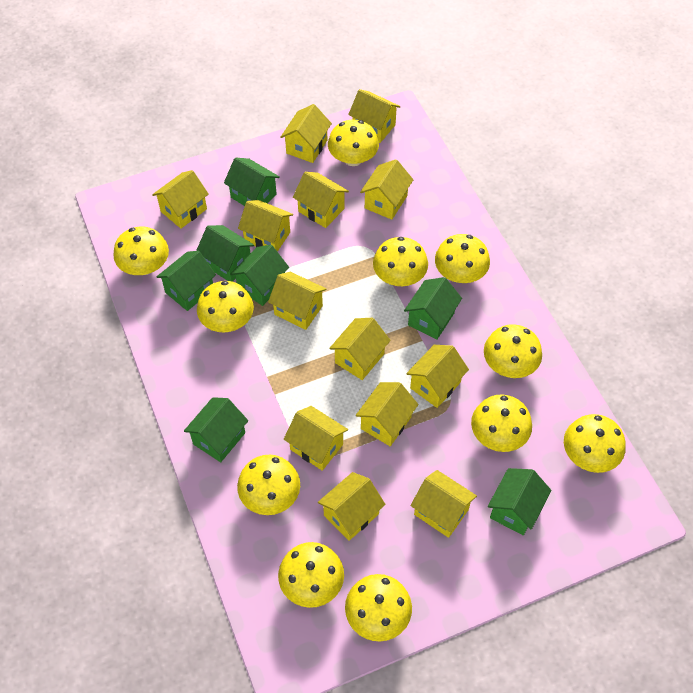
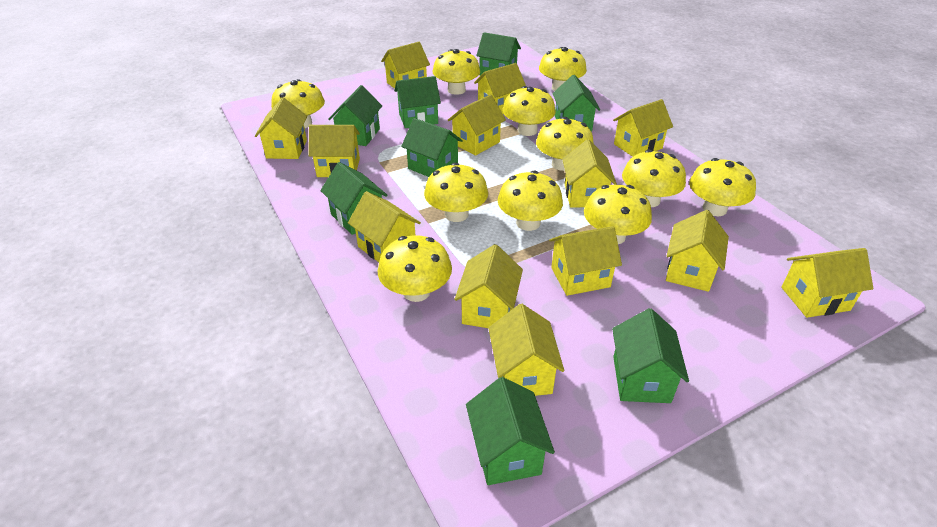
green house: [157,251,216,311] [184,397,248,462] [196,225,254,282] [224,157,280,206] [230,245,289,306] [404,277,462,340] [488,468,551,535] = 7 -> [320,162,388,235] [328,85,382,146] [394,76,441,128] [401,118,463,177] [466,377,555,485] [476,32,521,76] [552,75,600,132] [612,308,689,403] = 8

